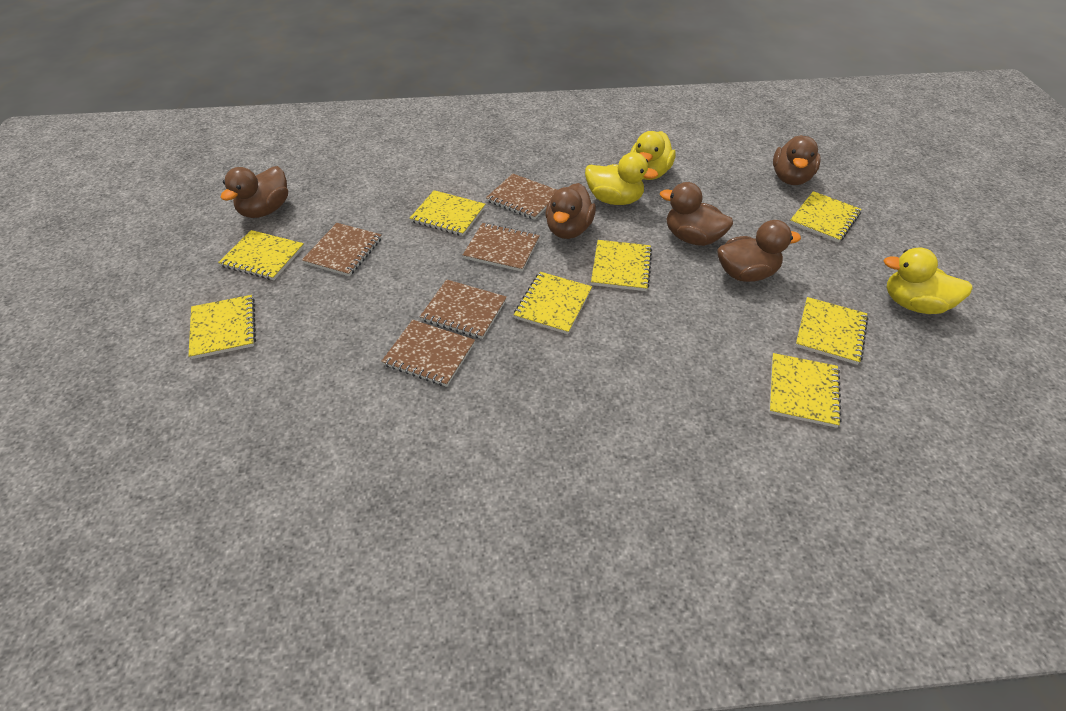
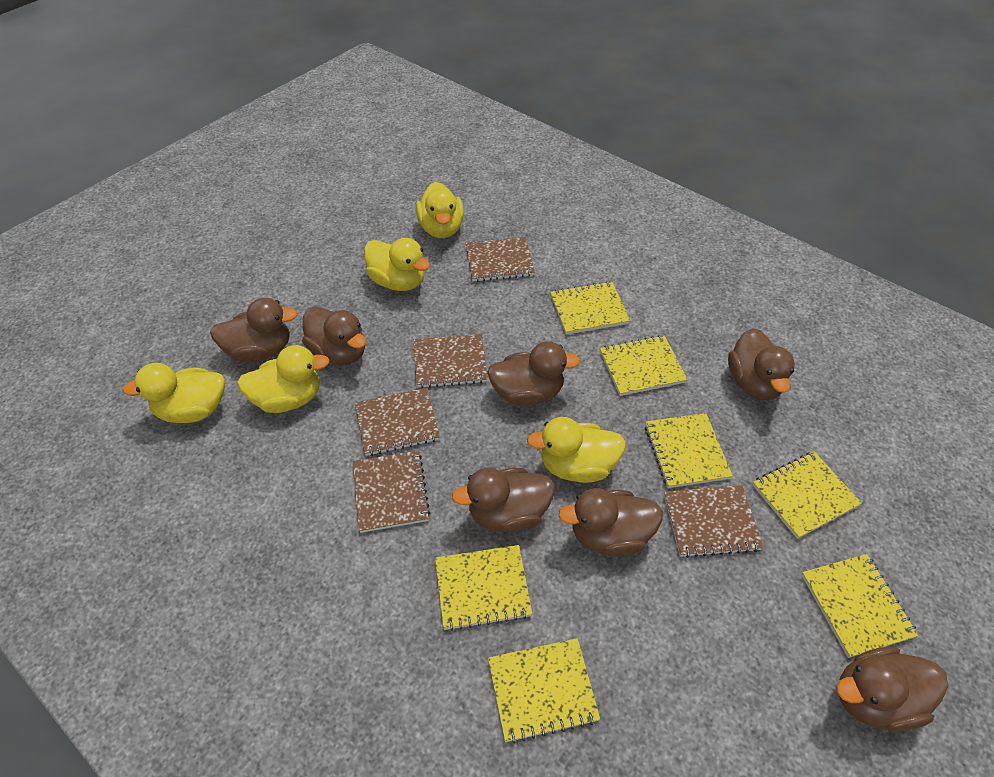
brown duck: [220,166,288,218] [545,183,596,239] [660,182,733,246] [717,220,801,282] [773,135,821,185] = 5 -> [210,298,298,362] [302,306,366,365] [452,468,555,532] [487,341,580,406] [558,488,663,556] [728,328,795,400] [836,647,948,732] = 7
yellow duck: [585,152,658,205] [630,131,676,180] [883,247,973,314] = 3 -> [122,363,225,423] [237,345,330,413] [364,238,430,291] [416,182,464,238] [527,417,626,483] = 5
yellow notebook: [189,295,256,359] [218,230,304,280] [410,190,485,236] [514,272,592,334] [591,240,652,291] [769,353,842,428] [790,191,862,243] [795,297,869,365] = 8 -> [435,545,532,631] [488,638,600,744] [550,281,630,335] [600,335,688,396] [645,413,733,488] [753,452,862,539] [802,554,919,658] = 7

